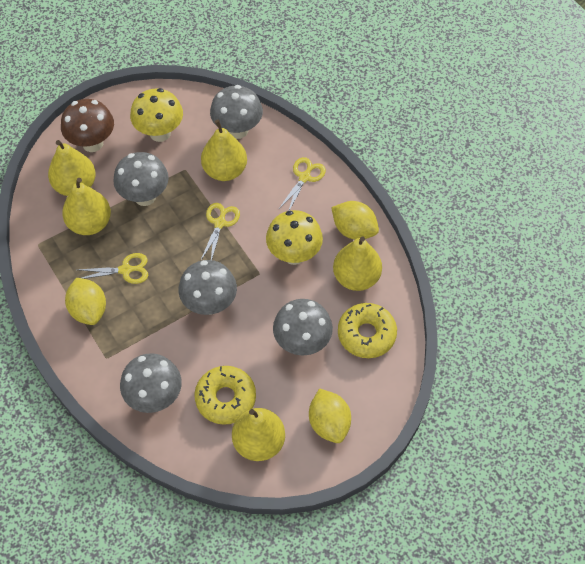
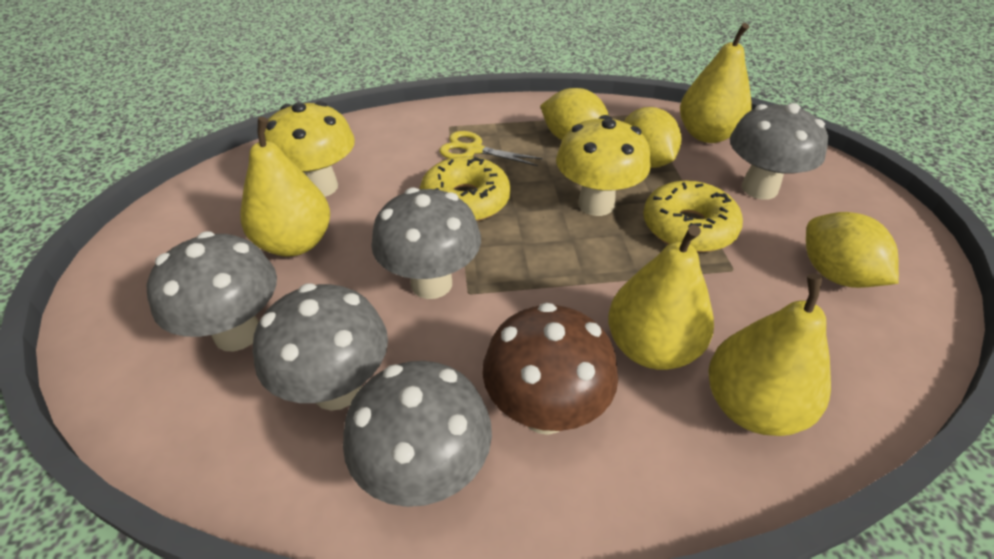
yellow pear: [48,140,96,196] [62,178,111,235] [201,120,247,181] [232,408,285,461] [333,237,382,291] = 5 -> [240,117,330,257] [608,225,714,370] [680,23,752,143] [708,274,831,436] = 4
yellow scissors: [77,253,148,284] [200,203,240,261] [278,157,326,211] = 3 -> [439,131,543,166] = 1

